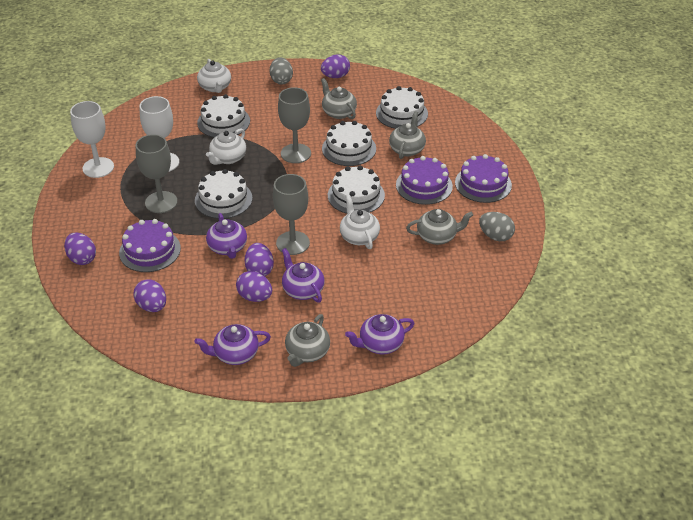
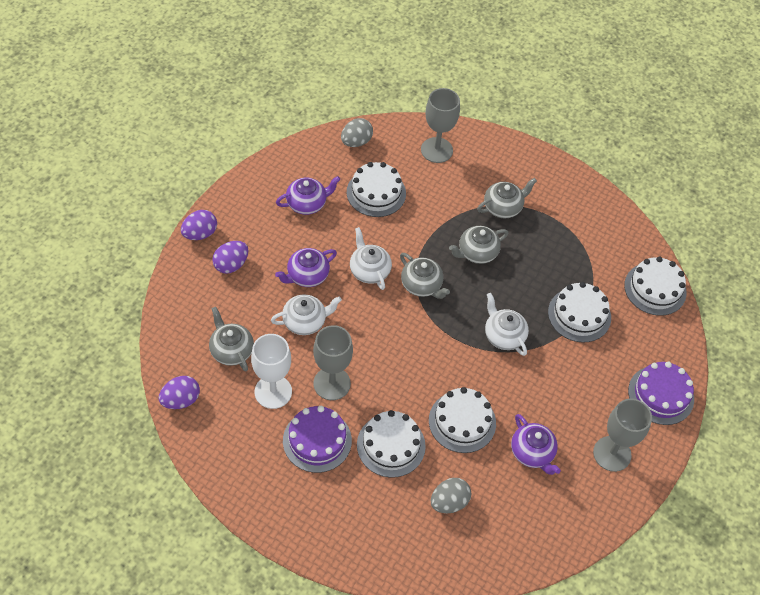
purple cake: [119,219,181,272] [396,156,453,205] [455,154,512,203] = 3 -> [283,406,352,473] [628,362,694,425] = 2
purple egg: [64,232,96,265] [133,279,166,312] [236,271,272,302] [245,243,274,276] [321,54,350,78] = 5 -> [159,376,200,409] [181,210,217,240] [212,241,248,274] = 3
purple teapot: [194,324,271,365] [206,213,247,259] [282,248,324,303] [345,314,415,354] = 4 -> [275,248,337,287] [276,176,340,215] [511,414,561,475] = 3
white goblet: [70,101,114,178] [139,96,179,172] = 2 -> [251,334,292,409] = 1

